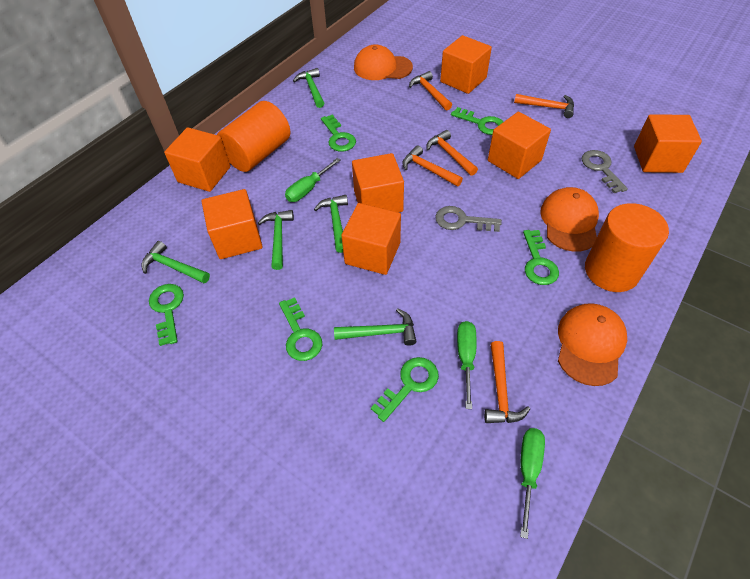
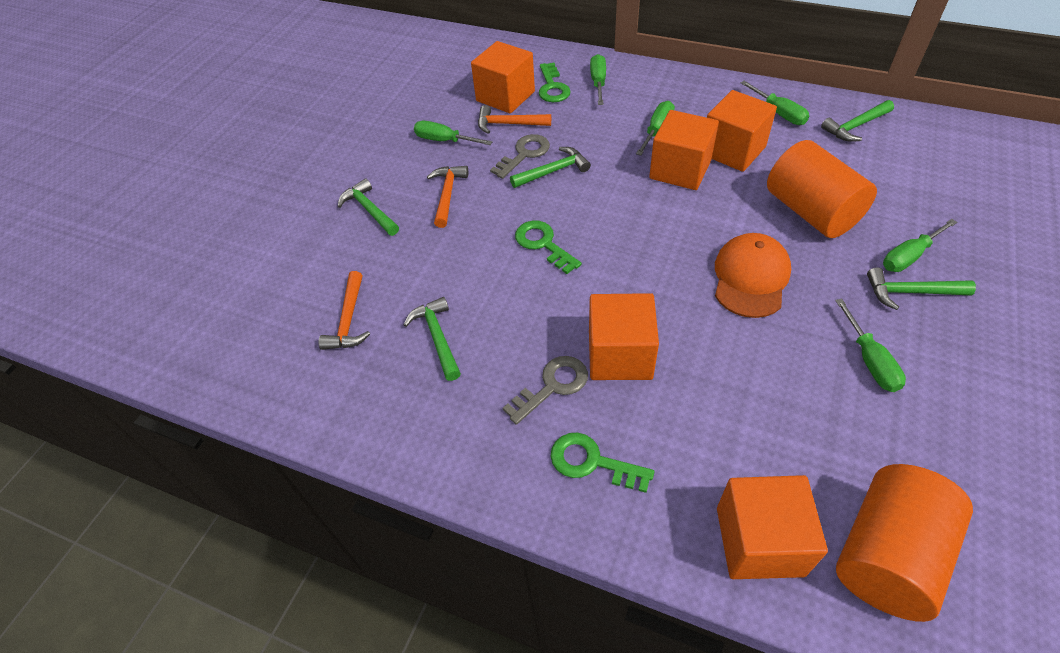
green key: [149,284,184,346] [279,297,322,361] [321,114,356,152] [371,357,439,422] [451,107,503,135] [523,230,559,285] = 6 -> [515,220,582,274] [539,63,571,102] [550,433,655,493] = 3
green screwdriver: [285,158,341,202] [457,321,476,409] [520,428,545,539] = 3 -> [414,121,492,145] [590,54,606,105] [636,101,675,155] [741,81,809,125] [835,298,906,392] [883,219,957,272] = 6
orange cap: [354,44,413,80] [540,187,599,252] [558,303,627,386] = 3 -> [715,233,791,318] = 1
orange cube: [164,127,231,192] [202,189,263,259] [341,203,401,275] [352,153,404,212] [440,35,492,94] [488,112,551,179] [634,114,702,173] = 7 -> [471,41,535,113] [589,293,659,380] [649,110,719,190] [707,90,777,172] [717,475,828,579] = 5
orange hammer: [402,145,463,186] [409,71,452,110] [426,130,478,176] [484,341,530,423] [514,94,574,118] = 5 -> [319,271,370,350] [427,166,468,228] [478,105,551,134] = 3

